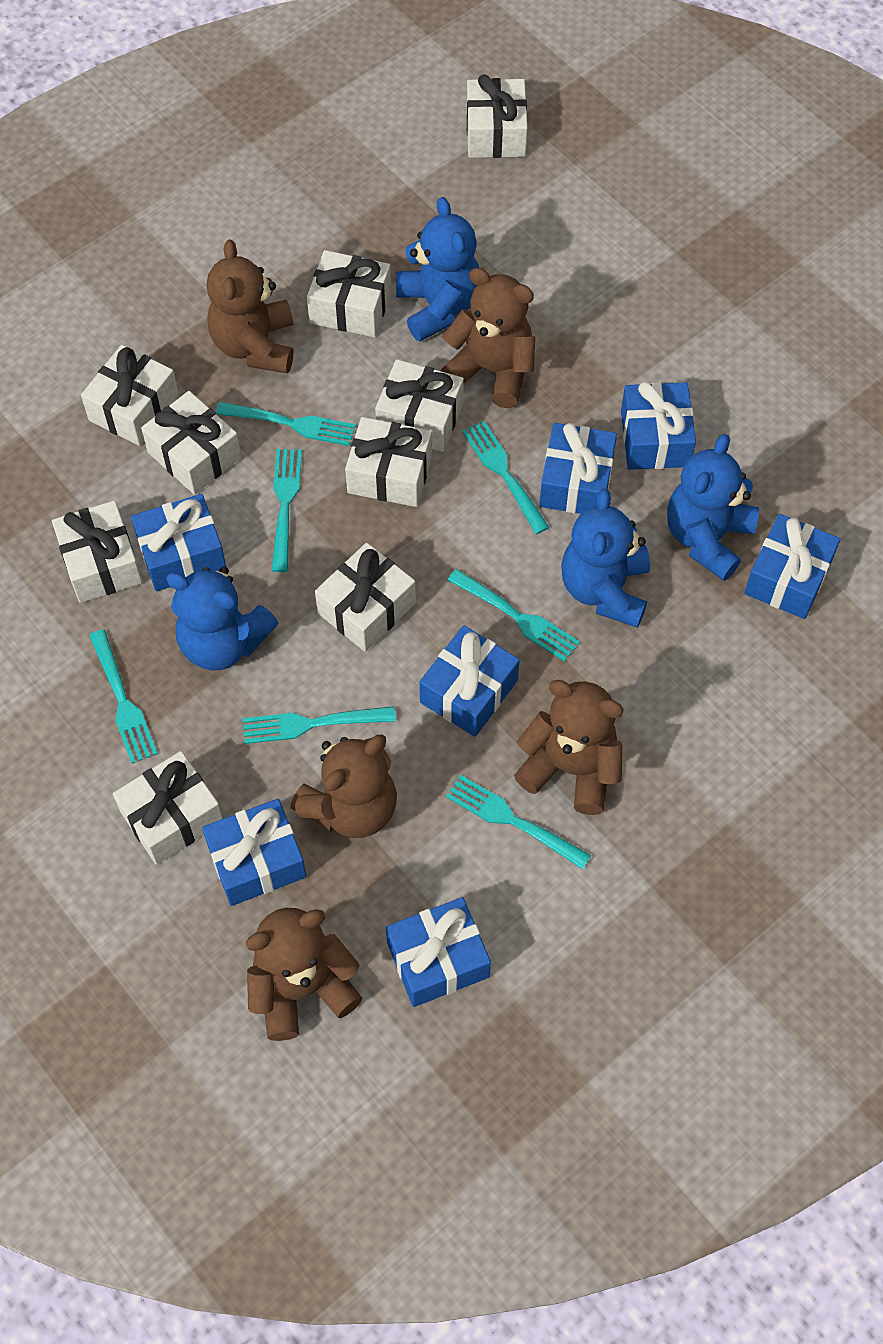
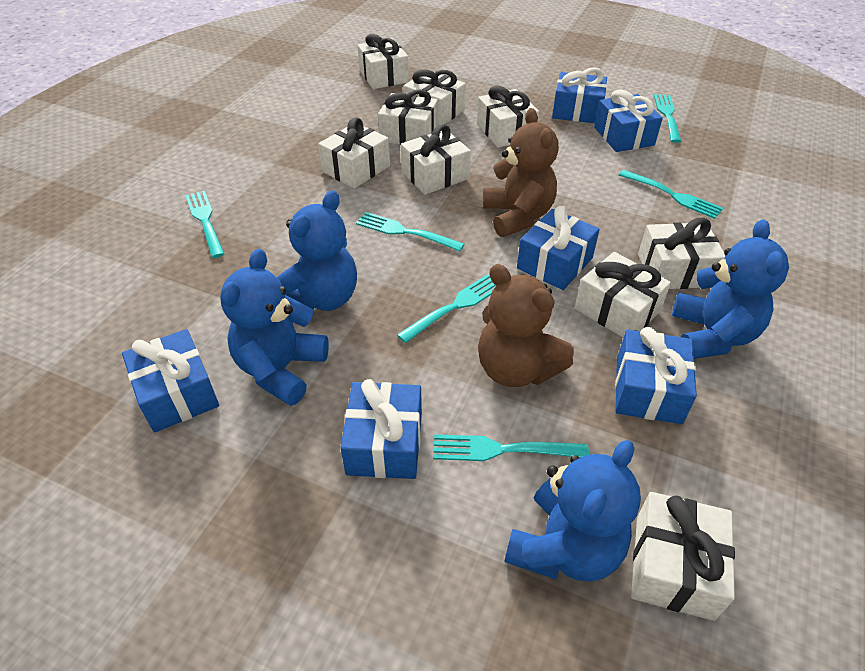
blue gift: [131,494,226,591] [202,799,307,906] [386,897,491,1007] [419,625,520,737] [539,423,617,514] [621,382,696,470] [744,514,840,619] = 7 -> [122,329,219,432] [340,379,422,479] [517,206,600,290] [552,67,607,123] [594,89,663,152] [615,327,697,424] = 6
brown teddy bear: [207,239,293,374] [245,908,363,1041] [290,734,397,838] [441,268,535,408] [514,680,624,815] = 5 -> [478,264,574,387] [483,108,559,237] = 2
turquoise fork: [89,629,158,764] [216,402,356,446] [243,706,396,744] [272,449,302,572] [446,774,592,869] [447,569,580,662] [462,421,549,534] = 7 -> [185,191,224,258] [356,212,465,252] [397,274,496,343] [433,434,589,461] [619,170,723,219] [654,94,682,143] = 6

